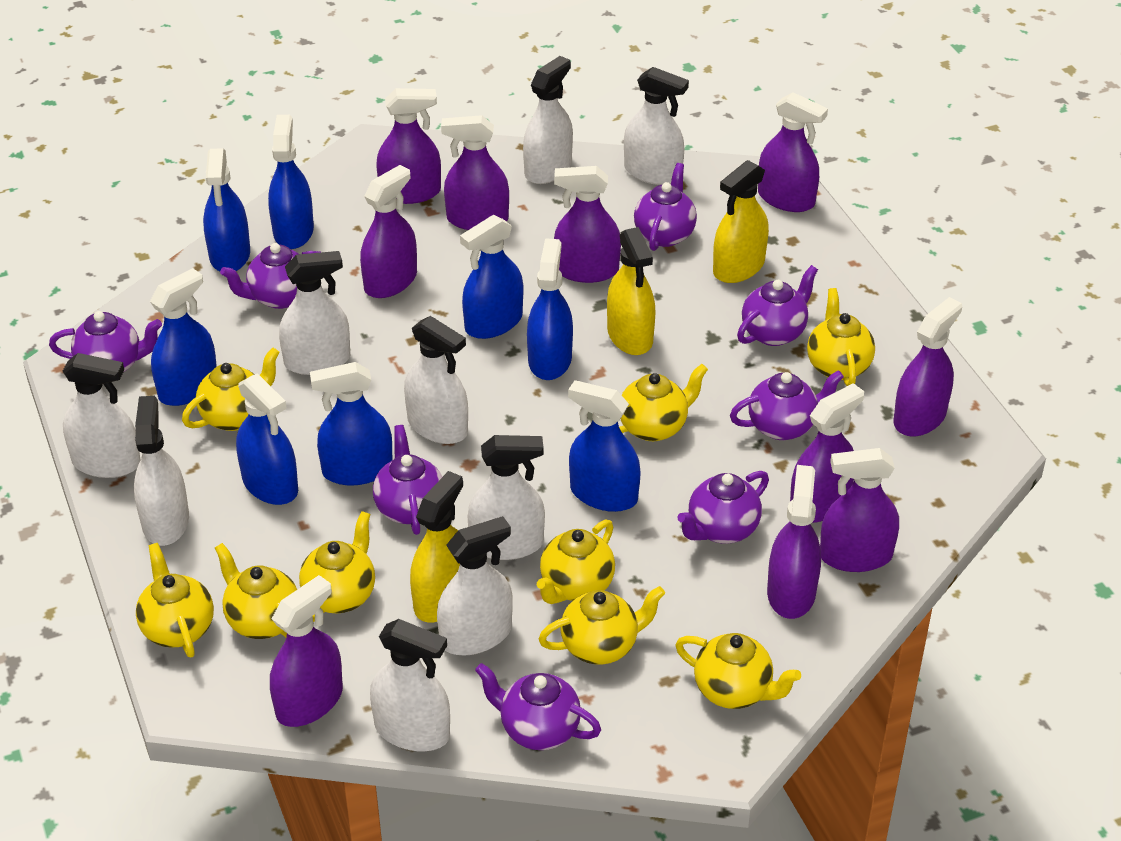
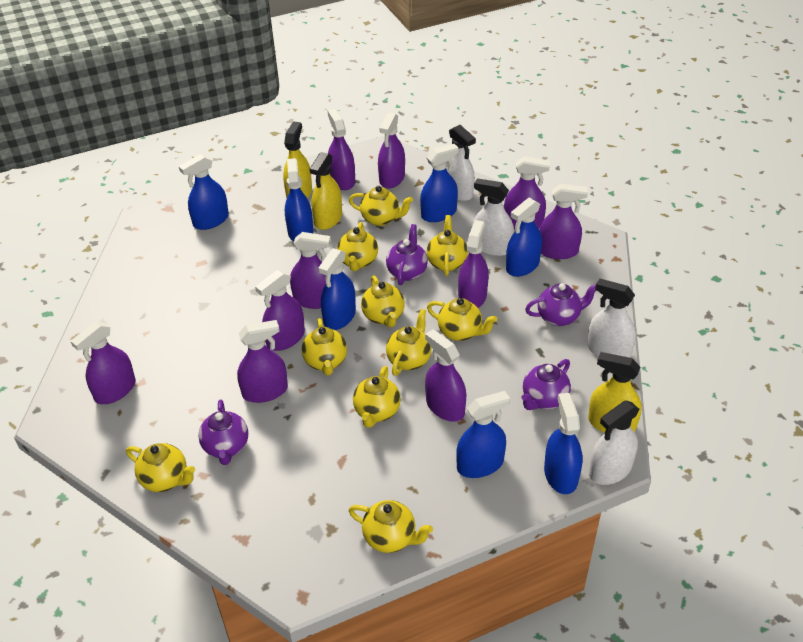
blue spray bottle: [150,268,217,406] [203,148,250,271] [236,373,298,505] [268,115,314,249] [310,362,393,485] [460,215,523,339] [527,238,573,380] [568,380,641,512] = 8 -> [179,154,229,230] [285,158,313,242] [318,248,356,330] [420,144,459,222] [456,391,510,478] [506,198,542,277] [544,393,583,494] = 7
purple teapot: [49,311,162,372] [220,243,321,309] [373,425,442,535] [475,663,601,750] [634,163,697,251] [677,471,769,544] [730,370,844,440] [737,265,818,346] = 8 -> [198,400,248,465] [386,224,428,285] [522,359,571,410] [525,283,596,326] = 4
white spray bottle: [63,353,141,478] [134,396,189,546] [279,251,350,375] [370,619,450,751] [404,316,468,444] [437,516,513,655] [467,435,545,560] [523,56,573,184] [624,67,689,185] = 9 -> [446,125,476,201] [473,178,514,256] [587,279,636,358] [589,400,639,485] = 4
yellow teapot: [136,543,214,658] [182,347,280,431] [215,543,297,639] [299,511,375,622] [537,520,615,604] [539,586,665,664] [619,364,708,441] [675,633,801,709] [807,288,875,386] = 9 -> [126,443,195,492] [302,318,347,375] [337,222,378,271] [349,186,413,226] [349,500,433,553] [353,366,401,428] [361,275,405,327] [386,309,431,376] [427,215,468,276] [427,298,497,341] = 10

